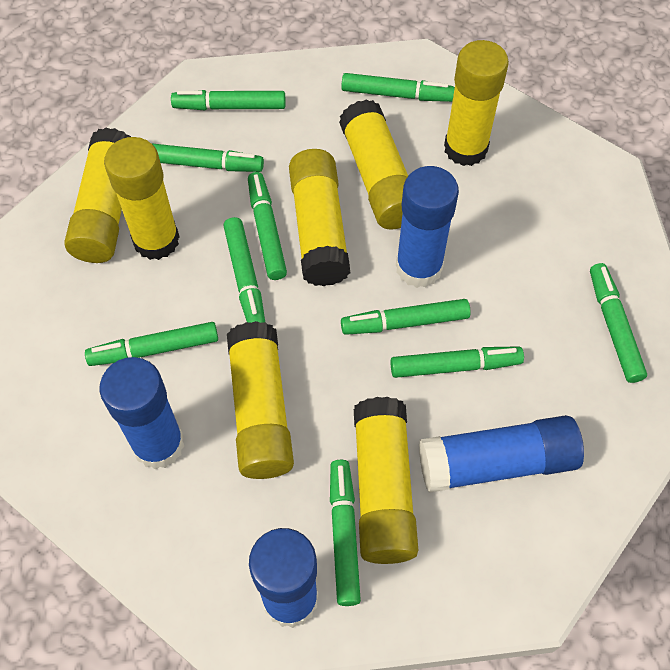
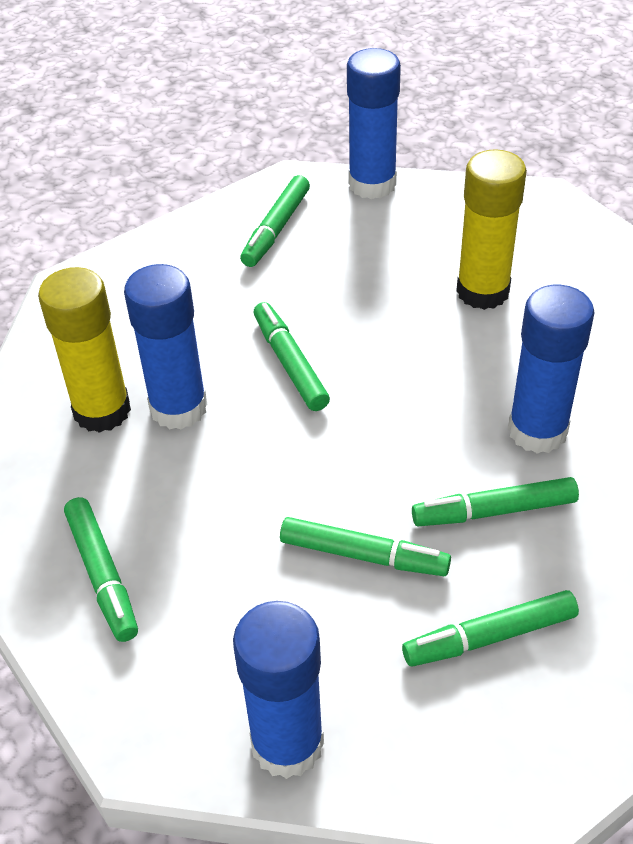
green marker: [85,322,218,366] [151,143,264,172] [171,90,285,110] [224,217,265,323] [248,172,287,280] [330,460,361,606] [341,73,455,102] [341,299,471,335] [391,346,524,378] [590,263,647,383] = 10 -> [64,497,138,642] [240,175,310,267] [254,302,330,411] [280,517,451,576] [402,590,579,667] [412,477,579,526] = 6
yellow glue stick: [64,128,131,263] [104,137,180,260] [227,321,294,479] [289,149,351,286] [339,100,408,230] [354,397,418,564] [444,40,509,166] = 7 -> [38,267,131,433] [456,149,527,310] = 2

